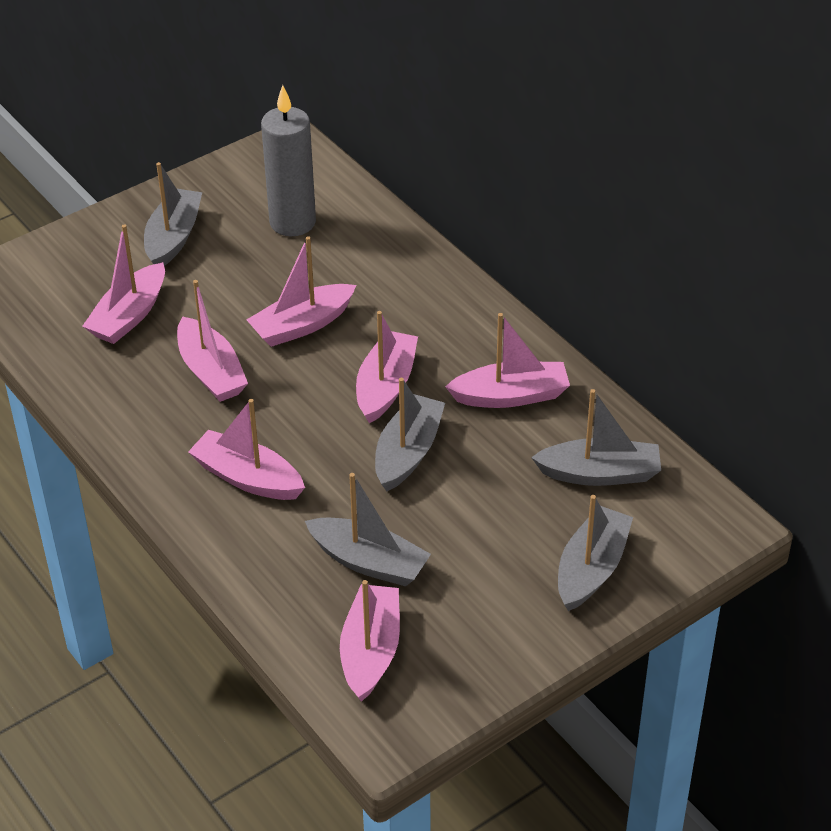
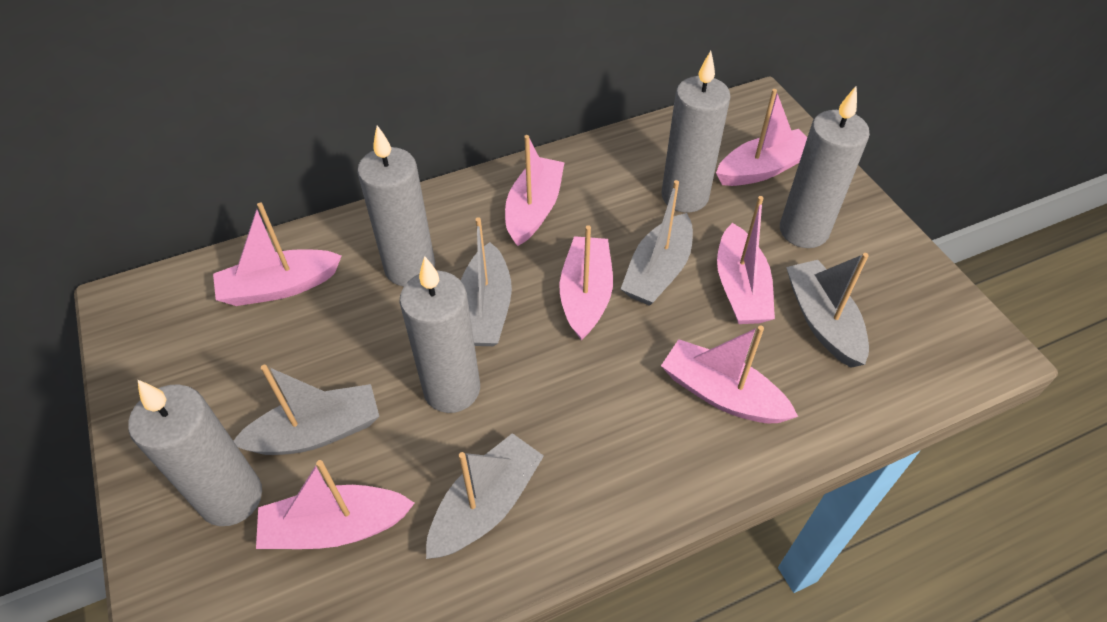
grey candle: [261,85,316,236] = 1 -> [128,380,262,526] [357,125,435,286] [399,256,480,413] [662,51,731,212] [780,86,870,248] = 5

